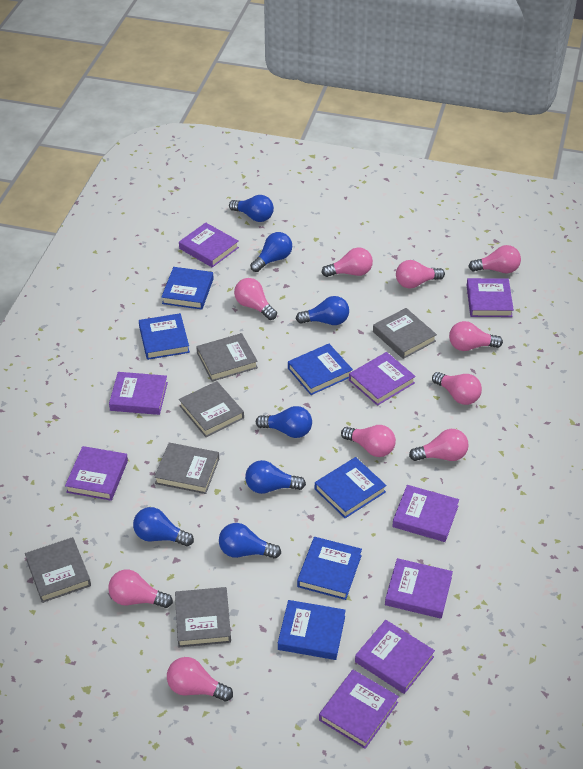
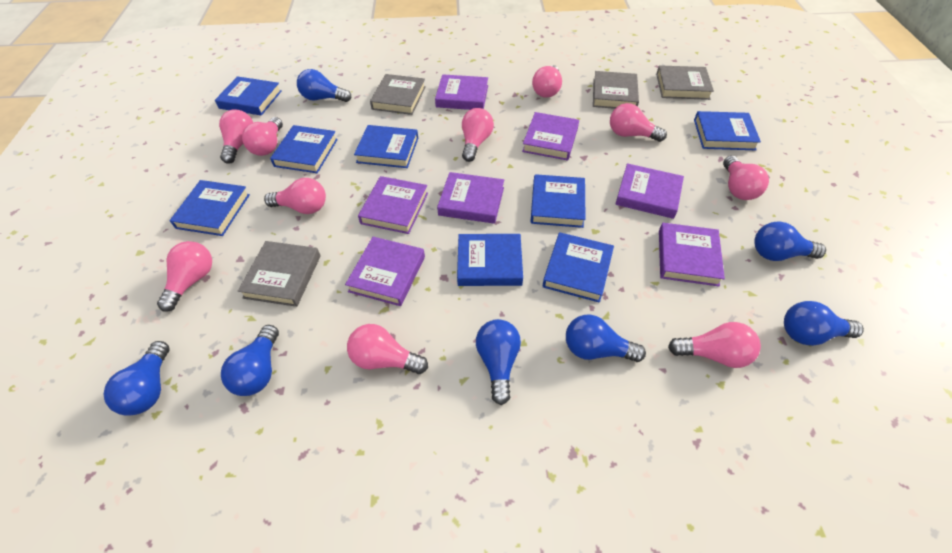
blue book: [139,313,190,360] [161,267,214,310] [278,600,346,660] [288,344,353,395] [297,537,362,600] [315,457,387,518] = 6 -> [170,180,250,236] [215,76,282,116] [270,125,338,173] [354,125,418,168] [457,234,523,286] [530,174,586,228] [543,232,614,303] [694,111,761,150] = 8
grey book: [25,537,91,603] [154,443,219,494] [175,587,231,647] [179,381,244,437] [196,333,258,382] [373,308,437,359] = 6 -> [238,241,321,307] [370,74,426,115] [593,71,639,109] [656,65,714,100] = 4
purple book: [65,446,128,501] [109,372,168,415] [179,223,239,267] [319,670,399,749] [349,352,416,406] [355,620,435,694] [385,558,453,619] [392,485,459,542] [467,278,514,317] = 9 -> [345,237,425,306] [358,176,428,234] [435,74,488,110] [437,172,504,224] [522,112,579,160] [615,164,684,219] [659,223,725,287] = 7

